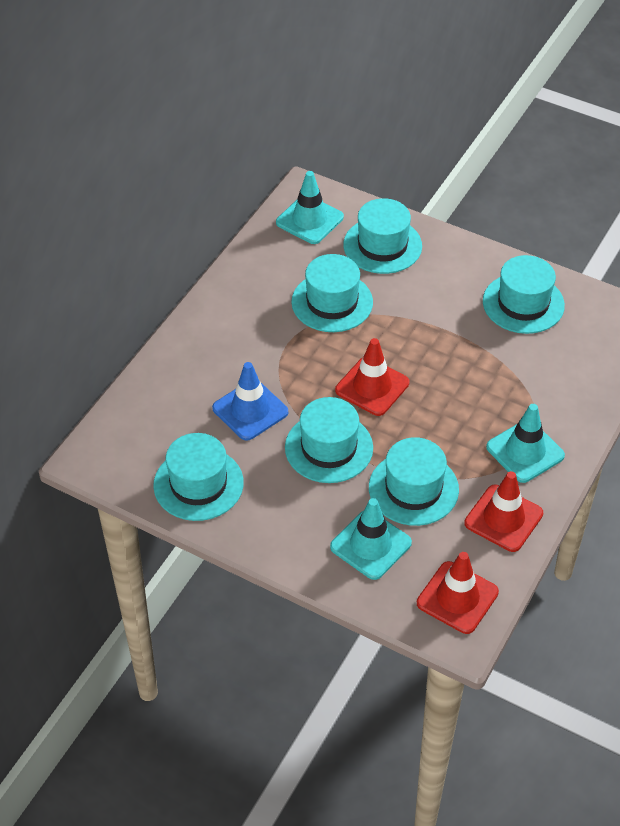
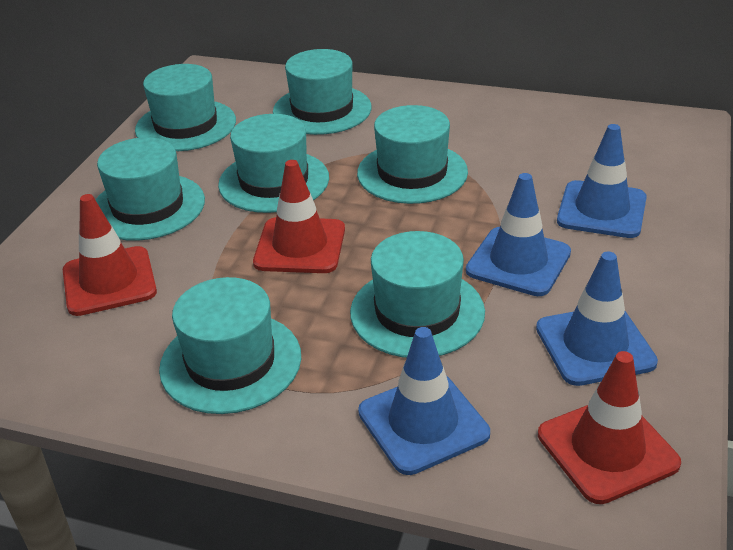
blue traffic cone: [212,362,288,441] = 1 -> [358,327,490,475] [466,173,571,296] [536,252,658,386] [557,124,647,238] = 4
turquoise hat: [153,433,244,521] [285,397,373,483] [291,254,373,332] [343,198,422,274] [369,437,459,526] [483,255,565,334] = 6 -> [95,137,205,241] [135,64,236,151] [159,277,301,414] [218,114,329,213] [273,49,372,135] [350,231,485,358] [357,105,468,204] = 7
turquoise traffic cone: [276,171,344,244] [330,498,412,580] [486,404,565,483] = 3 -> none = 0

